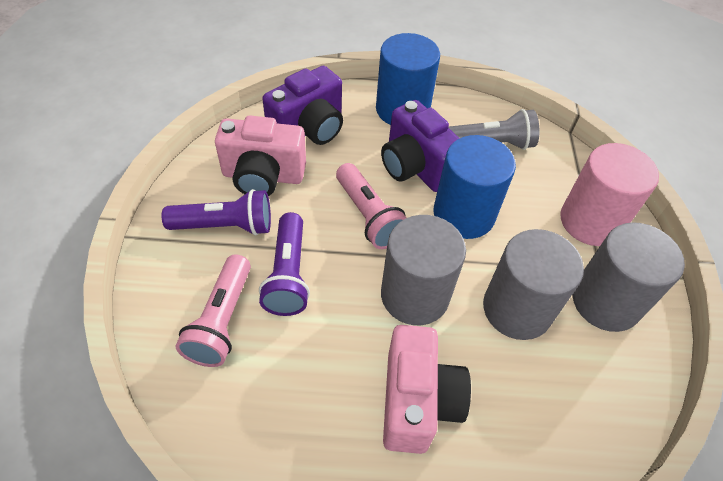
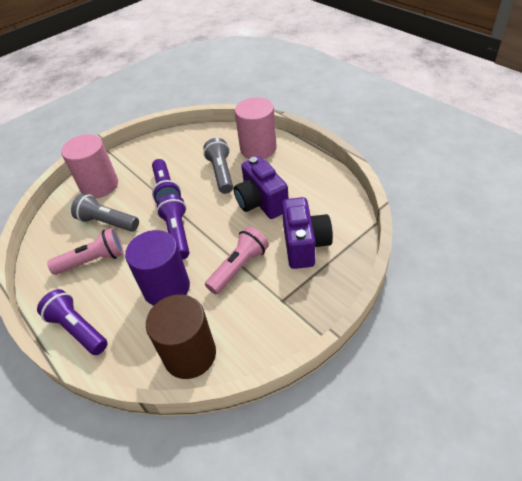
blue cylinder: [376,33,440,125] [433,135,516,239] = 2 -> none = 0
brown cylinder: none = 0 -> [146,294,216,379] = 1
grey cylinder: [381,215,466,325] [483,229,584,340] [572,222,685,332] = 3 -> none = 0
grey flashlight: [448,109,539,150] = 1 -> [71,194,139,232] [203,138,233,194] = 2
pink camera: [215,116,306,196] [383,325,471,454] = 2 -> none = 0
pink cylinder: [560,143,659,246] = 1 -> [61,134,118,198] [235,97,277,159] = 2
purple cylinder: none = 0 -> [125,230,190,306] = 1
purple flashlight: [162,189,271,235] [259,212,310,316] = 2 -> [37,289,108,355] [152,159,181,203] [157,195,189,260] = 3

